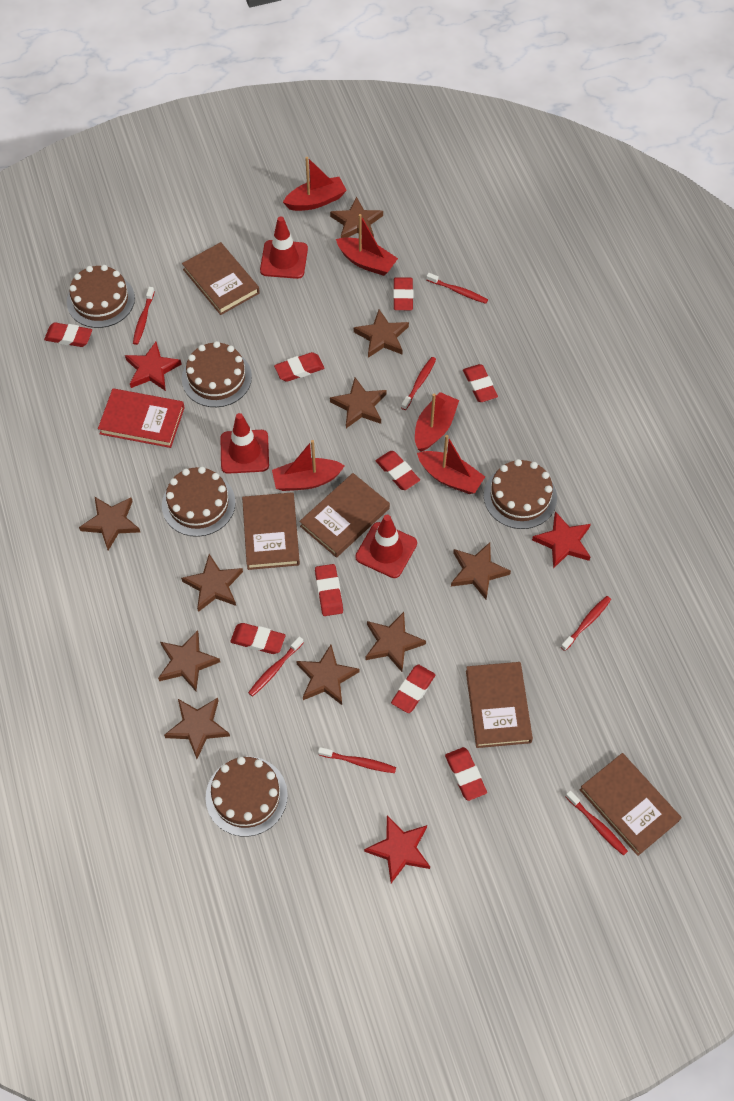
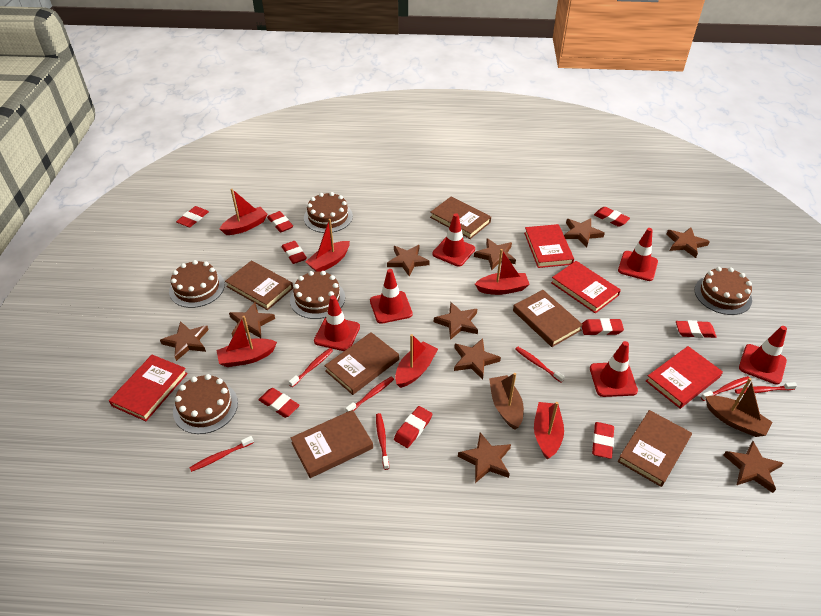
brown boat: none = 0 -> [489,373,524,430] [705,378,772,437] = 2
brown book: [182,242,260,315] [242,492,300,570] [299,473,390,558] [466,662,533,748] [580,753,682,856] = 5 -> [225,260,293,310] [291,410,373,478] [324,332,399,395] [430,196,491,239] [513,290,583,347] [618,410,692,487] = 6
red boat: [272,440,345,491] [283,157,347,211] [336,214,398,276] [415,392,459,452] [417,435,485,494] = 5 -> [216,316,277,367] [220,189,267,235] [305,219,350,272] [395,334,438,388] [475,249,530,295] [534,402,564,460] = 6
red book: [98,388,185,448] = 1 -> [109,355,188,421] [524,224,574,268] [551,261,621,313] [646,346,723,409] = 4
red star: [125,342,182,391] [364,815,430,883] [532,511,591,569] = 3 -> none = 0
red traffic cone: [221,413,269,474] [260,216,308,279] [355,515,417,578] = 3 -> [314,295,360,351] [370,269,413,324] [432,213,475,267] [590,341,638,397] [618,228,658,281] [739,326,787,385] = 6

